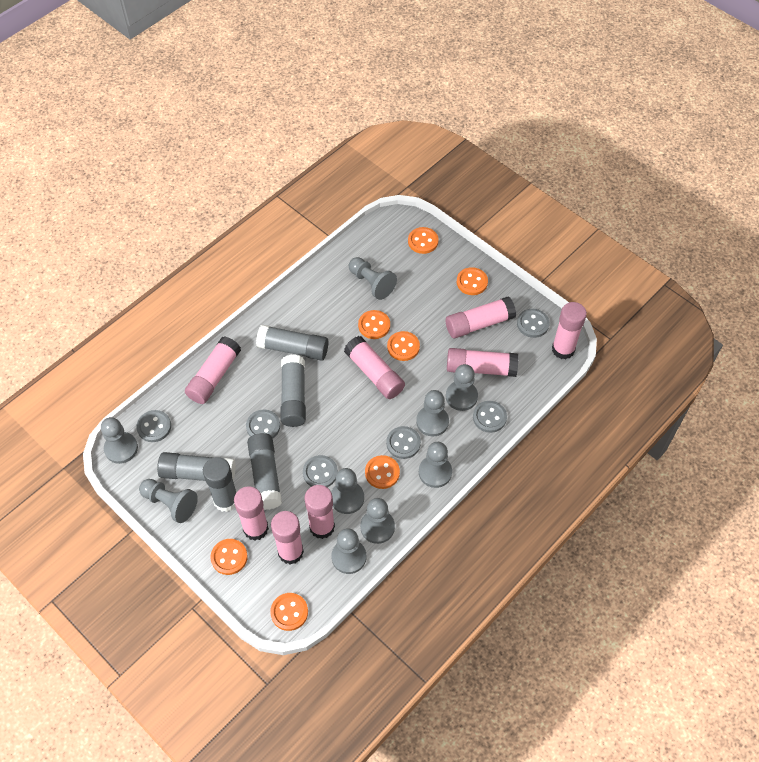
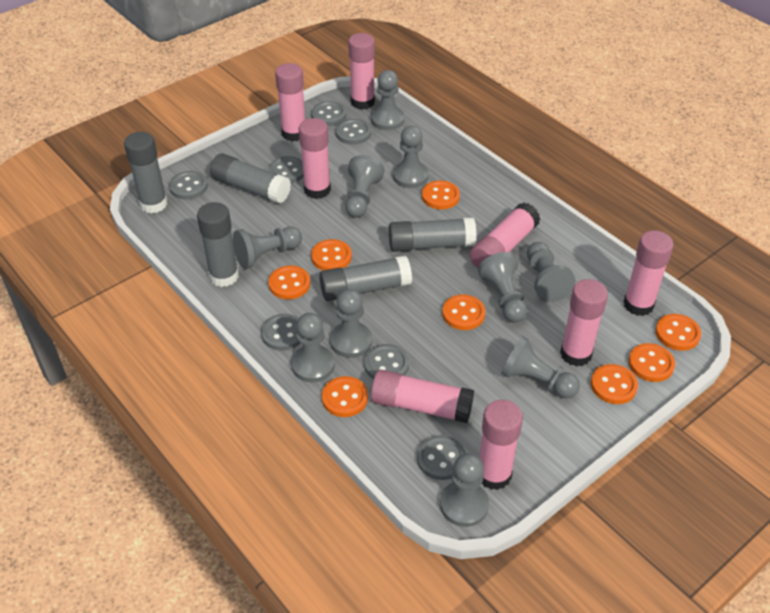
grey button: [136,410,171,442] [246,410,280,438] [303,455,338,487] [386,426,421,459] [473,401,507,433] [517,309,549,338] = 6 -> [169,171,208,200] [261,314,300,351] [269,156,304,183] [311,101,346,126] [336,119,371,145] [364,344,409,379] [417,435,465,480] = 7
grey pawn: [101,417,138,464] [139,479,198,523] [331,468,364,514] [331,528,366,574] [349,257,397,300] [360,498,395,544] [416,390,449,437] [419,442,452,488] [446,364,478,411] = 9 -> [233,226,302,269] [291,313,335,382] [330,289,372,358] [345,155,385,218] [371,70,404,130] [393,125,429,188] [440,453,489,527] [478,252,527,322] [501,336,580,398] [527,242,576,302] = 10
orange button: [210,539,248,575] [270,593,308,631] [358,310,390,339] [365,455,400,489] [387,331,420,361] [408,227,439,254] [457,267,488,295] = 7 -> [268,265,310,299] [311,239,352,270] [322,376,368,417] [422,180,460,209] [442,294,485,330] [591,364,638,404] [628,343,675,382] [655,314,701,351] = 8

